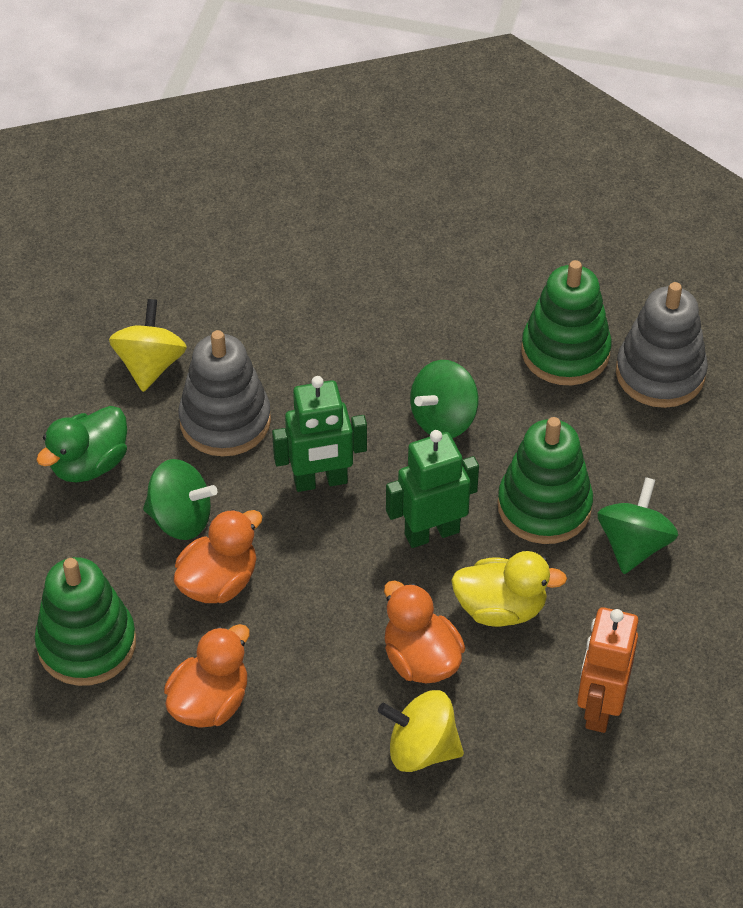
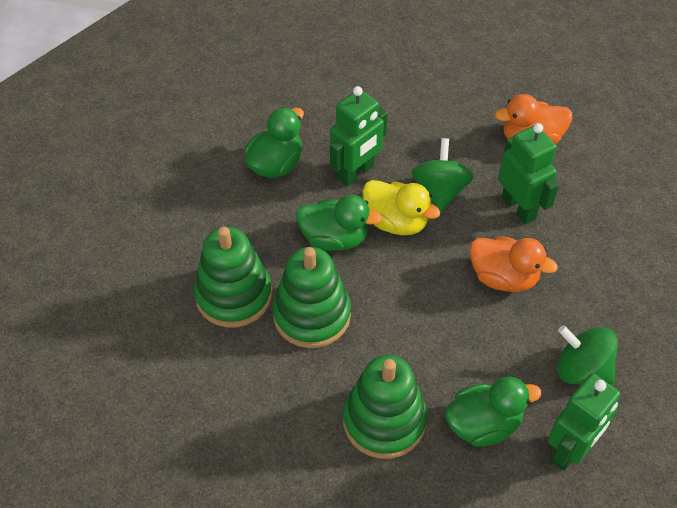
green duck: [36,406,127,482] = 1 -> [244,107,304,178] [296,195,382,251] [445,377,542,447] = 3
green robot: [272,376,367,492] [386,430,479,548] = 2 -> [330,86,388,187] [498,123,559,224] [548,373,620,471] = 3
green spinning top: [143,459,217,540] [410,360,479,438] [597,477,678,574] = 3 -> [411,138,474,213] [557,325,618,384] = 2
grey stacking toy: [178,330,271,456] [616,282,708,408] = 2 -> none = 0
orange duck: [164,624,250,728] [174,509,263,603] [384,580,465,683] = 3 -> [469,236,558,292] [495,94,572,144] = 2
orange robot: [577,607,638,733] = 1 -> none = 0
yellow spinning top: [109,299,187,392] [378,690,464,772] = 2 -> none = 0

